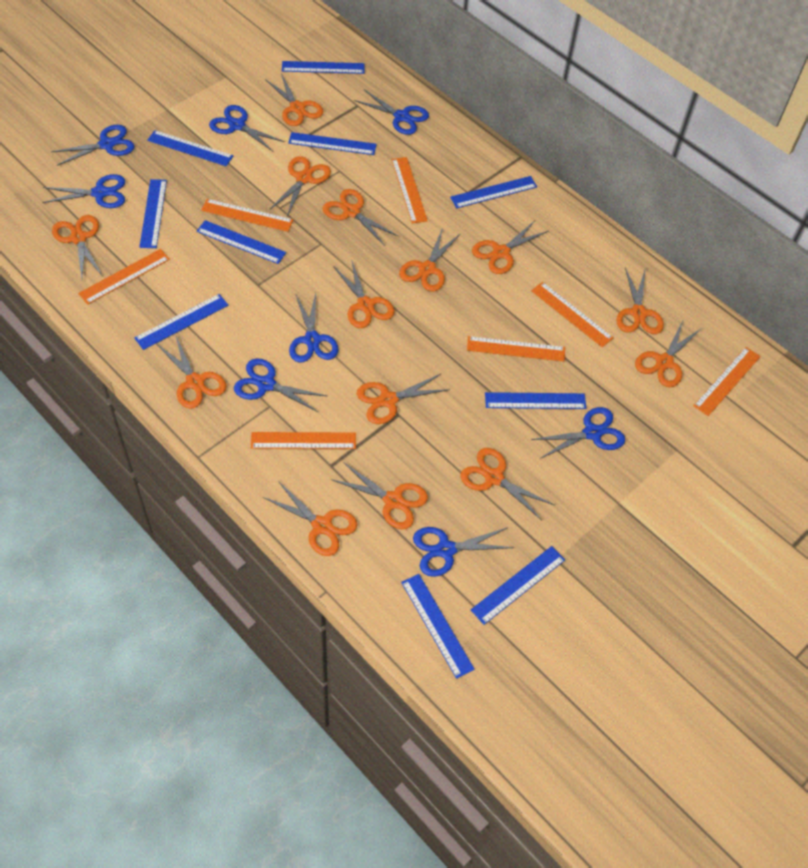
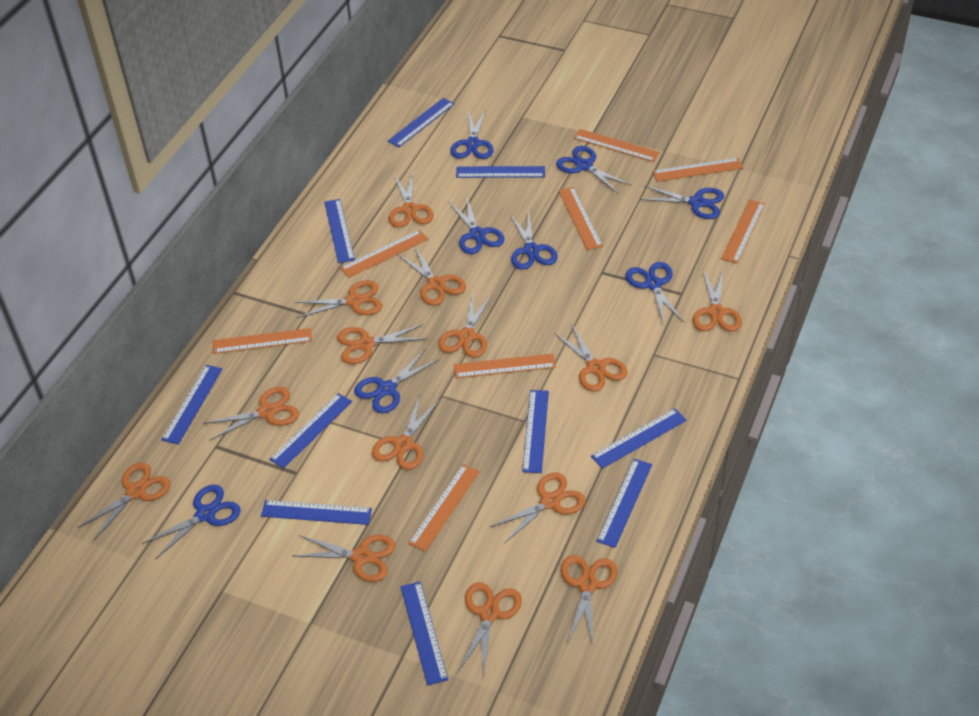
orange ruler: [78,249,170,305] [201,199,293,232] [251,432,356,449] [392,157,428,223] [467,336,565,362] [531,282,614,347] [693,347,761,416] = 7 -> [213,328,312,354] [340,230,428,278] [408,464,480,551] [454,354,556,378] [558,187,603,250] [574,129,660,162] [653,158,743,182] [721,199,765,263] = 8

